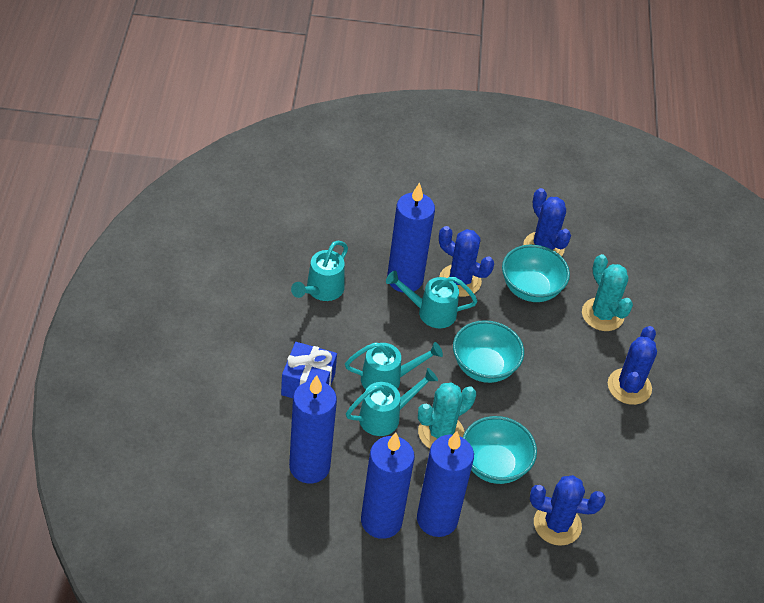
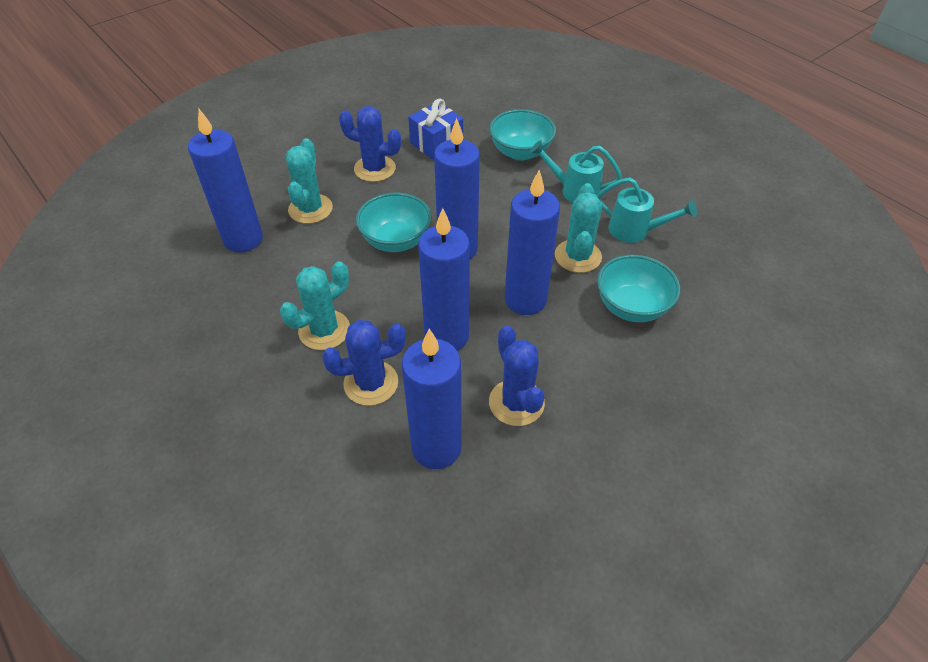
blue cactus: [439,226,494,297] [523,188,571,256] [530,475,606,546] [608,326,657,405] = 4 -> [322,320,406,406] [339,106,401,182] [489,326,545,426] = 3
blue candle: [289,375,337,484] [361,433,415,539] [387,182,435,293] [417,431,474,537] = 4 -> [188,109,263,252] [402,328,462,469] [418,208,470,351] [434,118,480,259] [505,170,560,315] = 5
turquoise cactus: [418,382,476,448] [582,254,633,331] = 2 -> [280,261,350,350] [286,138,333,224] [555,183,602,273] = 3
turquoise watering can: [291,241,348,301] [345,342,443,390] [346,368,438,436] [386,271,477,328] = 4 -> [530,140,622,203] [597,177,697,243] = 2

